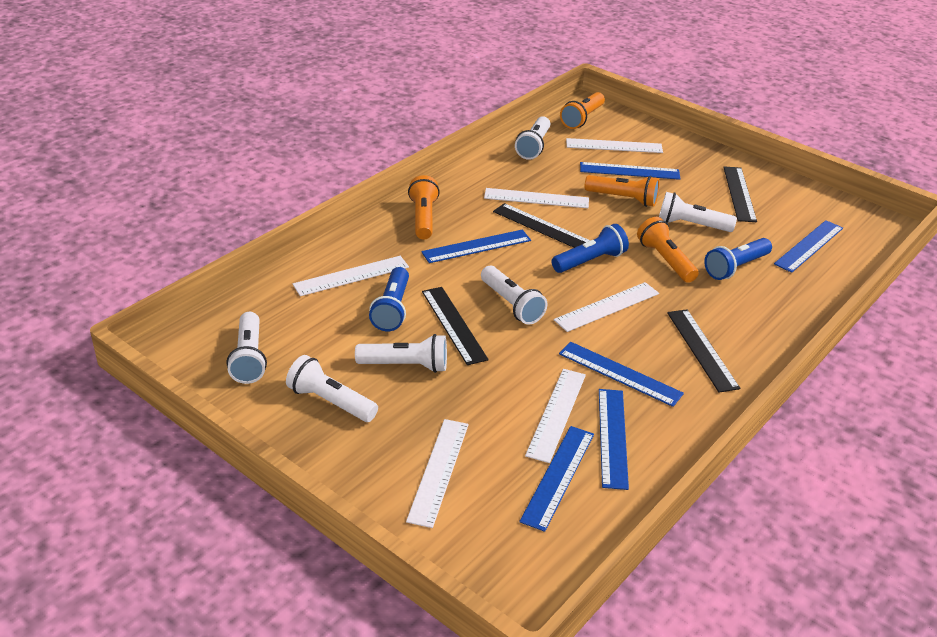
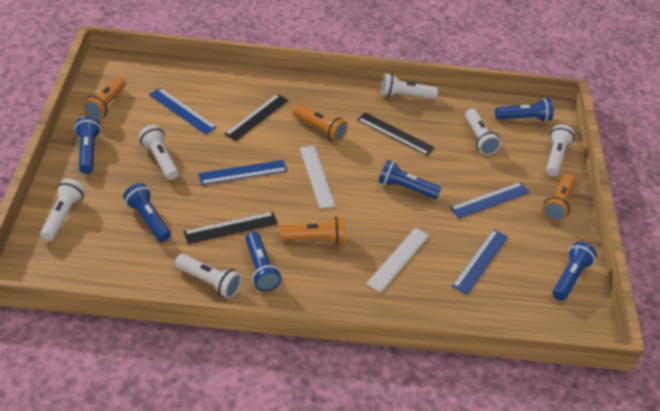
black ruler: [422,287,489,365] [493,203,590,248] [667,309,740,393] [723,166,757,222] = 4 -> [183,212,278,244] [224,94,288,141] [357,112,435,156] = 3
blue flashlight: [369,267,409,331] [552,224,629,273] [704,238,772,280] = 3 -> [74,116,101,174] [123,183,171,242] [246,231,281,291] [378,160,441,199] [495,98,554,122] [553,242,597,301] = 6
blue ruler: [421,230,531,263] [519,426,594,532] [559,342,684,407] [580,162,681,180] [599,389,629,490] [774,220,843,273] = 6 -> [149,88,217,134] [198,160,287,185] [450,182,530,218] [452,229,508,294] = 4
white ruler: [293,256,409,296] [406,419,469,528] [484,188,589,208] [525,369,586,463] [554,282,659,332] [566,138,663,153] = 6 -> [300,146,336,209] [366,228,430,293] = 2

